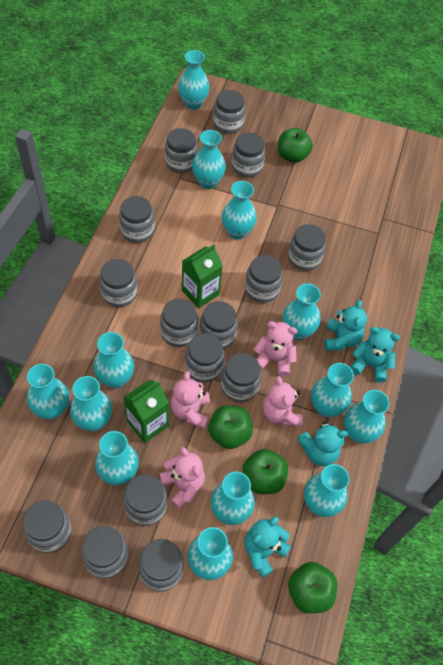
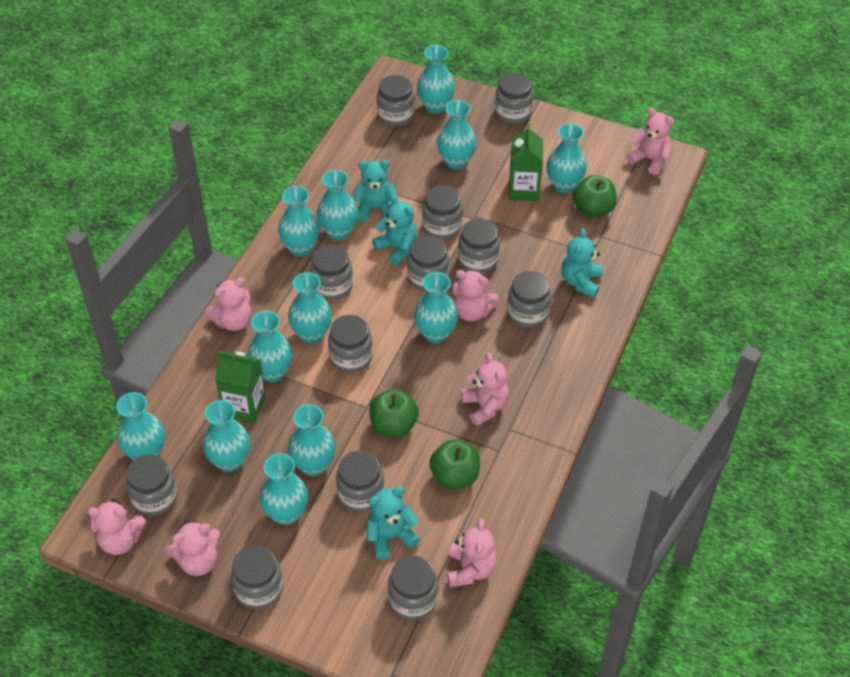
green apple: [209,405,253,449] [243,449,288,494] [278,128,313,163] [288,562,337,613] = 4 -> [369,389,419,437] [430,440,480,489] [573,175,617,218] = 3
grey jar: [23,501,71,553] [81,526,128,579] [99,259,137,307] [119,196,155,243] [123,474,167,526] [138,539,184,592] [160,298,198,347] [165,128,198,173] [185,333,224,383] [199,301,238,349] [213,90,245,134] [221,353,261,402] [232,132,265,177] [245,255,283,303] [288,224,326,271] = 15 -> [126,454,178,516] [231,545,283,609] [310,244,353,300] [328,315,373,373] [336,451,384,512] [377,75,415,127] [388,556,438,620] [407,236,449,292] [422,185,463,240] [458,218,500,273] [495,73,533,124] [507,271,551,328] = 12
pink teddy bear: [159,447,205,509] [171,371,210,429] [254,321,298,377] [263,376,303,426] = 4 -> [88,499,146,555] [165,521,220,576] [206,277,251,331] [447,518,496,587] [452,270,499,321] [461,353,509,427] [626,107,674,175] = 7
turquoise vase: [27,364,69,419] [70,376,112,431] [94,332,134,388] [95,431,139,485] [178,50,210,109] [187,527,233,580] [192,130,226,189] [211,472,255,525] [222,181,257,239] [283,283,321,340] [304,464,350,517] [311,363,354,417] [344,390,390,443] = 13 -> [117,392,165,460] [203,400,250,472] [248,311,293,382] [259,453,308,525] [278,186,320,257] [288,272,332,344] [288,404,336,476] [317,170,358,241] [414,272,458,343] [417,45,455,114] [437,100,477,170] [547,123,587,193] = 12

